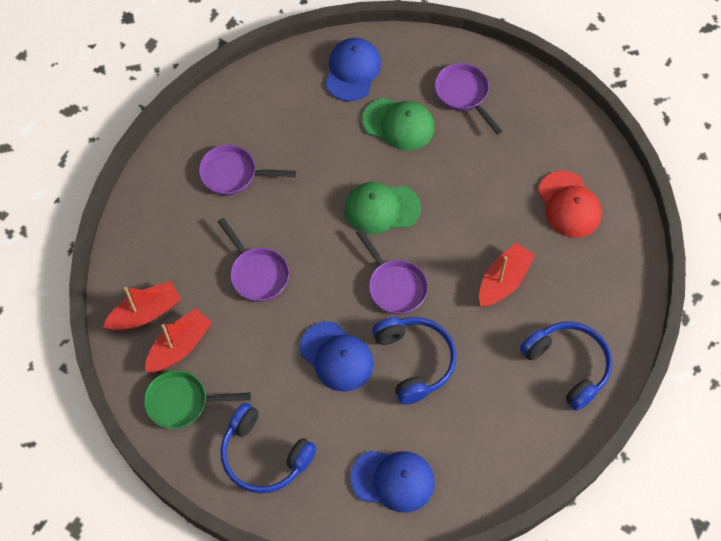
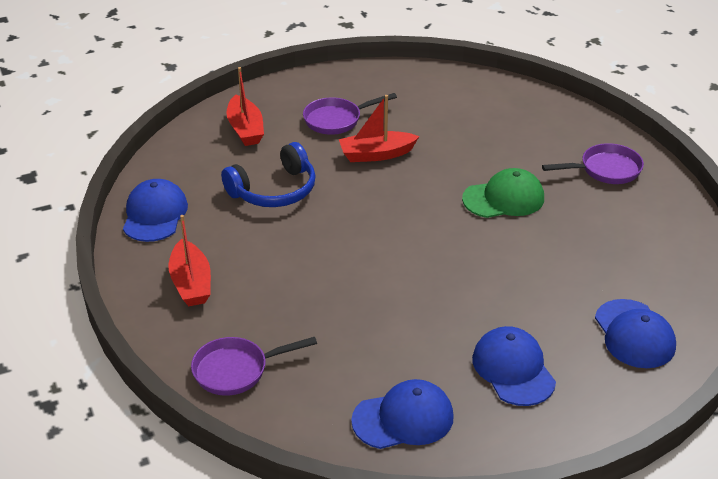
blue cap: [300,321,374,392] [325,38,381,101] [350,451,435,513] = 3 -> [123,179,188,242] [351,379,454,449] [472,326,556,406] [595,299,676,368] = 4
blue headphones: [220,403,317,493] [372,317,456,405] [520,322,612,411] = 3 -> [221,142,316,207] = 1
green cap: [345,182,421,234] [362,98,434,150] = 2 -> [462,168,544,218] = 1
green pan: [144,370,251,429] = 1 -> none = 0
purple pan: [199,145,296,195] [218,218,289,302] [356,229,428,315] [435,63,502,135] = 4 -> [191,337,317,396] [303,93,397,135] [542,143,644,184] = 3
red cap: [538,171,602,238] = 1 -> none = 0

